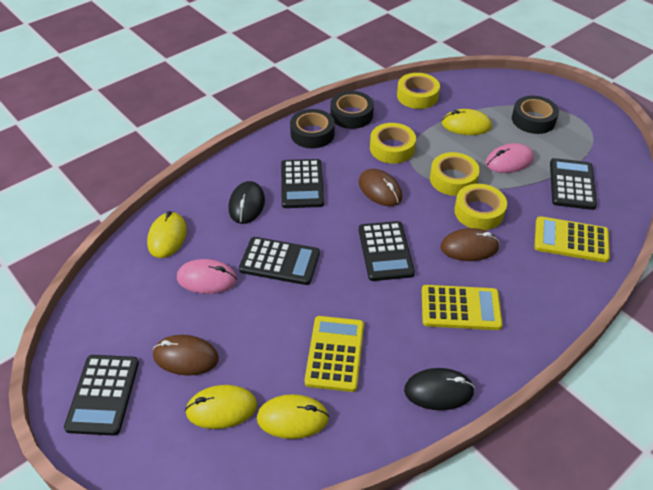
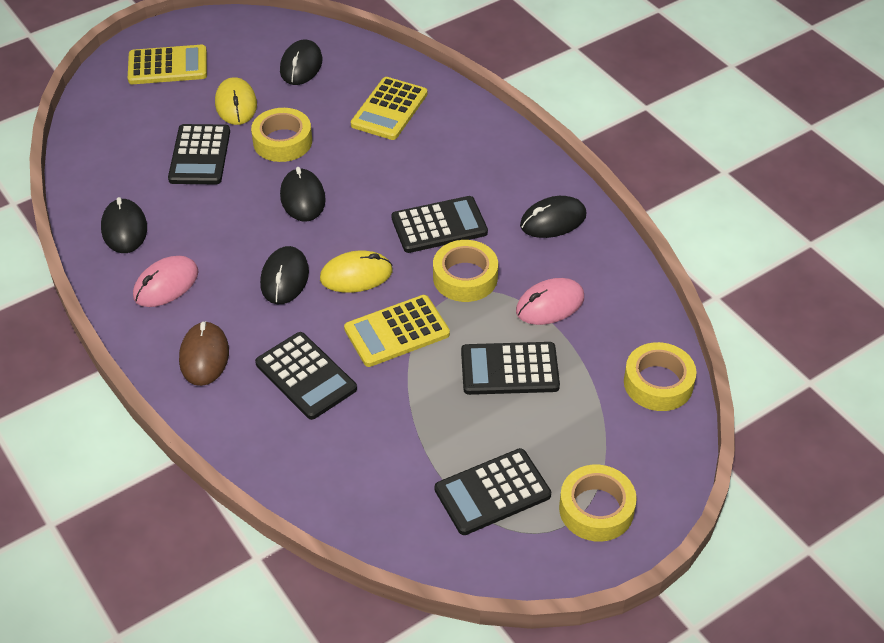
black mouse: [228,181,265,224] [404,368,475,410] = 2 -> [101,197,147,253] [260,246,309,304] [280,40,322,85] [280,167,326,221] [520,196,586,238] = 5
black tape: [290,109,335,148] [330,91,374,129] [512,96,559,134] = 3 -> none = 0
brown mouse: [153,335,219,376] [359,169,402,206] [441,228,499,261] = 3 -> [179,321,229,386] = 1
yellow mouse: [147,211,187,258] [185,385,257,429] [257,394,329,439] [442,109,492,135] = 4 -> [215,77,257,125] [320,250,393,293] = 2

